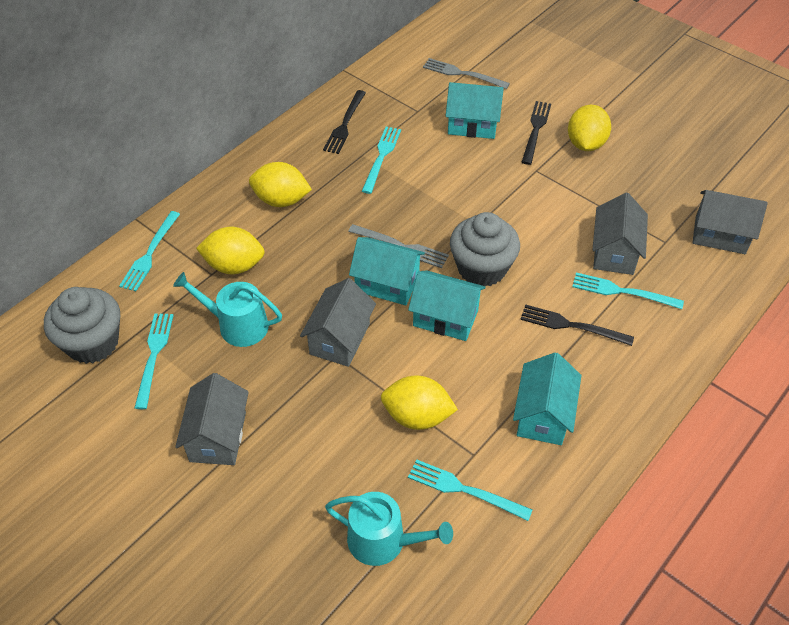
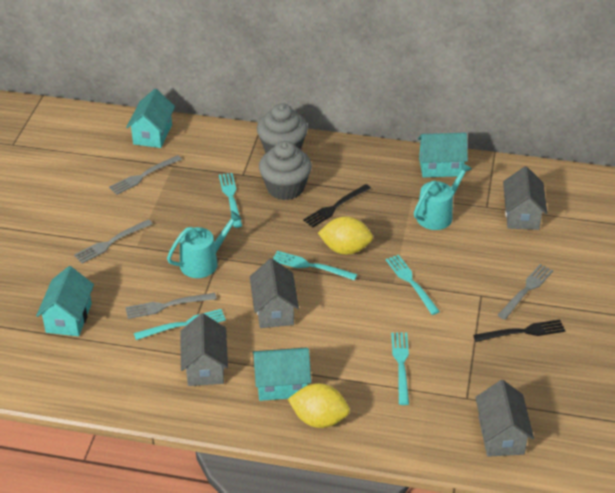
black fork: [323,90,366,154] [520,304,634,346] [522,101,551,165] = 3 -> [303,184,371,227] [473,319,565,342] = 2
grey fork: [348,224,449,268] [423,58,510,89] = 2 -> [74,219,153,263] [109,155,182,195] [125,293,217,319] [498,264,553,320] = 4
yellow lemon: [196,227,265,274] [249,162,312,207] [381,375,458,430] [568,105,611,151] = 4 -> [288,383,350,428] [318,217,373,255] = 2

